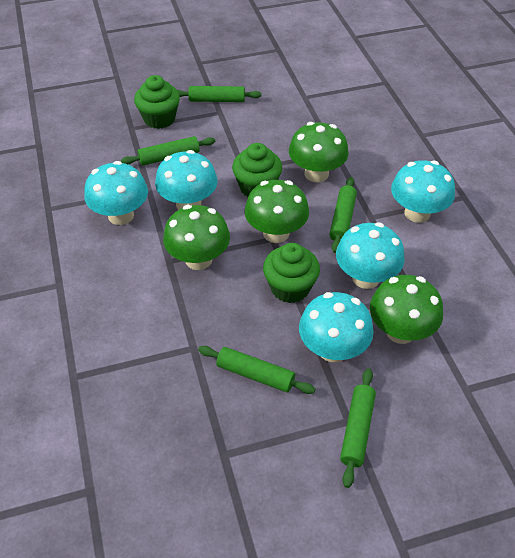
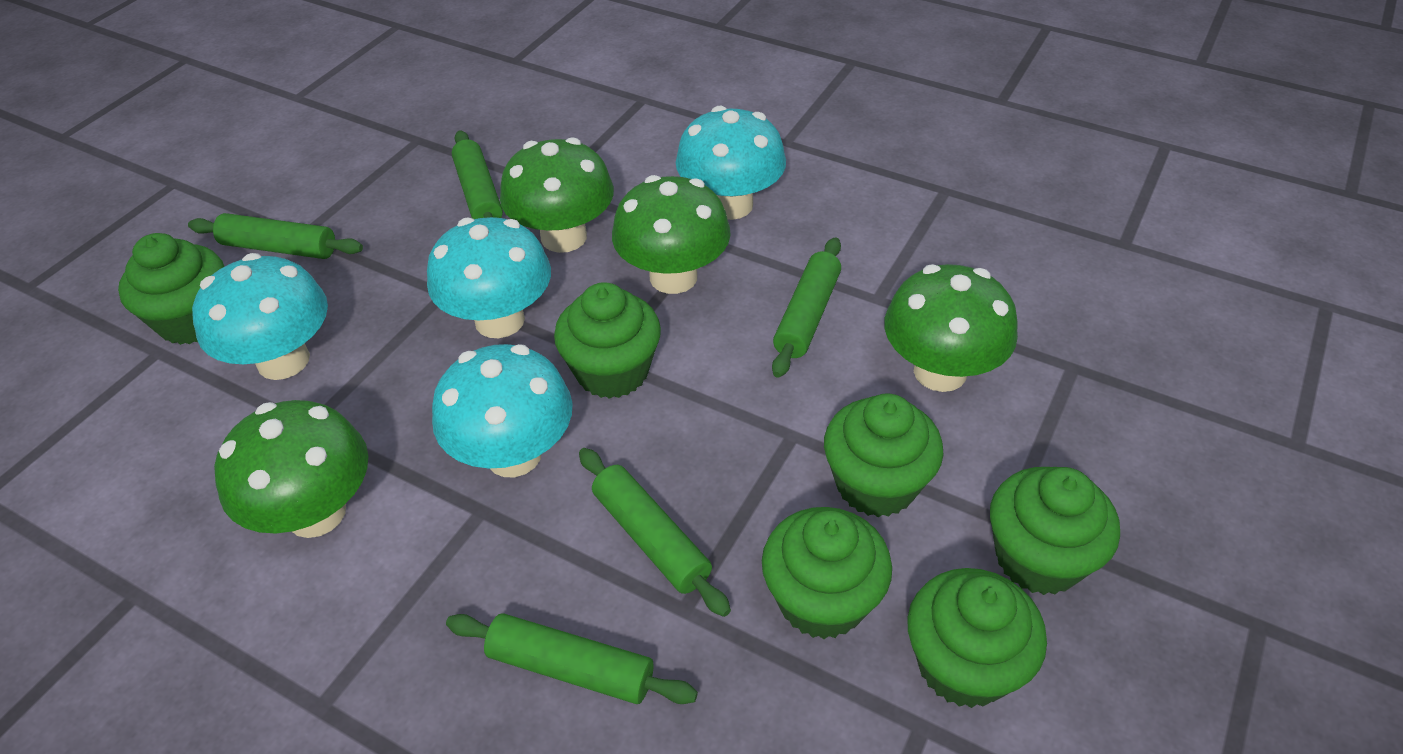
green cupcake: [134,75,180,129] [232,143,282,197] [263,243,320,303] = 3 -> [118,233,224,345] [554,282,661,399] [762,507,892,639] [824,393,943,517] [907,568,1047,708] [990,467,1120,595] = 6
turquoise mushroom: [84,161,148,225] [155,150,218,210] [299,292,374,362] [336,222,405,289] [391,160,455,223] = 5 -> [192,253,328,380] [427,217,551,338] [432,344,573,477] [676,106,786,220] = 4

